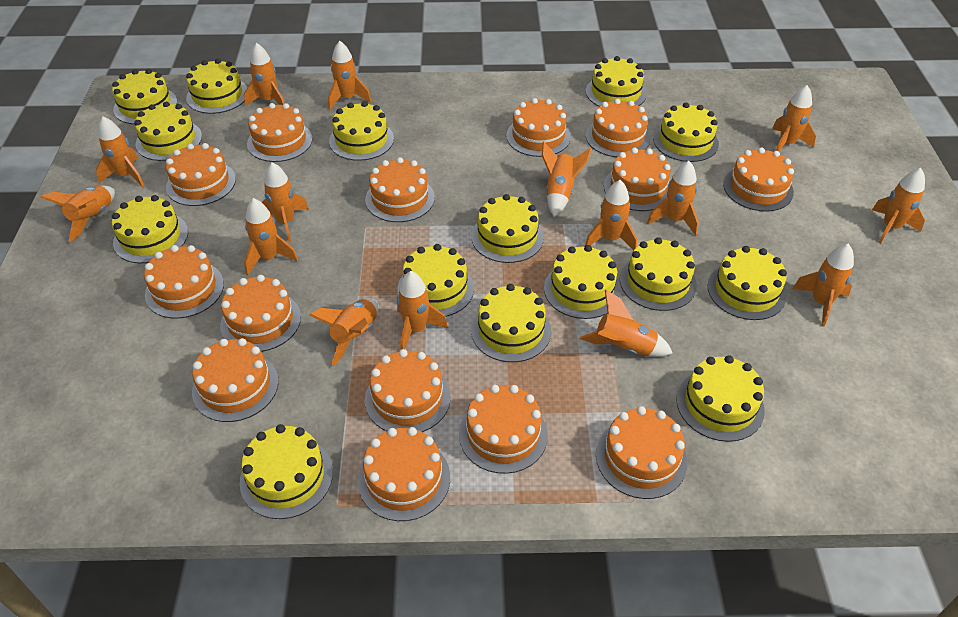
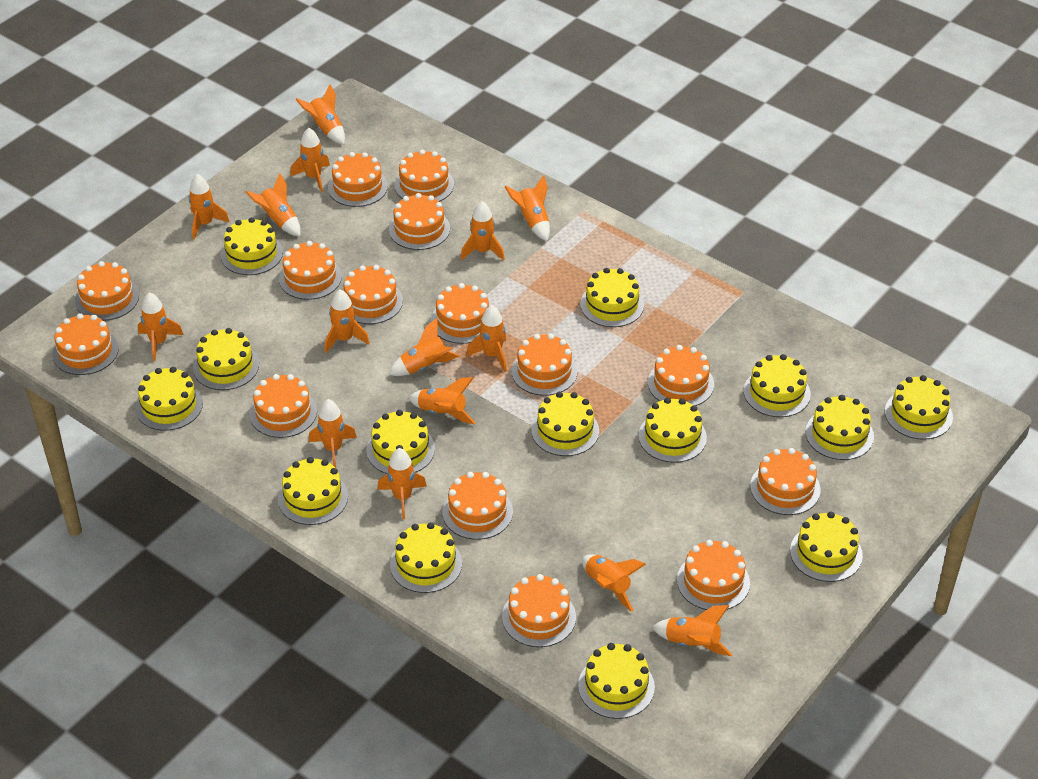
orange cake: [144,245,224,319] [166,143,236,206] [192,338,279,422] [220,275,301,352] [247,103,312,162] [358,427,450,521] [365,157,435,222] [365,349,451,432] [459,384,548,474] [506,98,571,157] [586,99,650,157] [596,406,687,499] [604,147,671,211] [723,147,794,212] = 14 -> [52,313,119,375] [75,261,139,321] [250,374,317,438] [279,241,342,300] [328,152,388,207] [344,265,403,324] [389,193,450,250] [394,150,454,202] [431,283,489,344] [442,472,513,540] [502,574,576,647] [512,334,578,396] [648,345,714,406] [677,540,750,610] [750,448,821,515] = 15
yellow cake: [112,69,177,124] [112,195,188,263] [134,102,202,161] [186,59,247,114] [240,424,333,519] [329,101,394,161] [397,244,474,317] [471,194,544,263] [471,284,551,362] [544,245,621,319] [586,56,647,106] [620,237,697,311] [653,103,719,162] [677,355,765,442] [708,246,787,320] = 15 -> [135,367,203,431] [193,328,259,390] [220,217,283,275] [278,457,348,525] [366,410,435,474] [390,522,462,593] [531,392,599,456] [578,643,655,719] [580,268,644,327] [638,398,707,463] [744,354,811,417] [790,512,863,582] [805,395,874,460] [885,375,953,440] = 14

